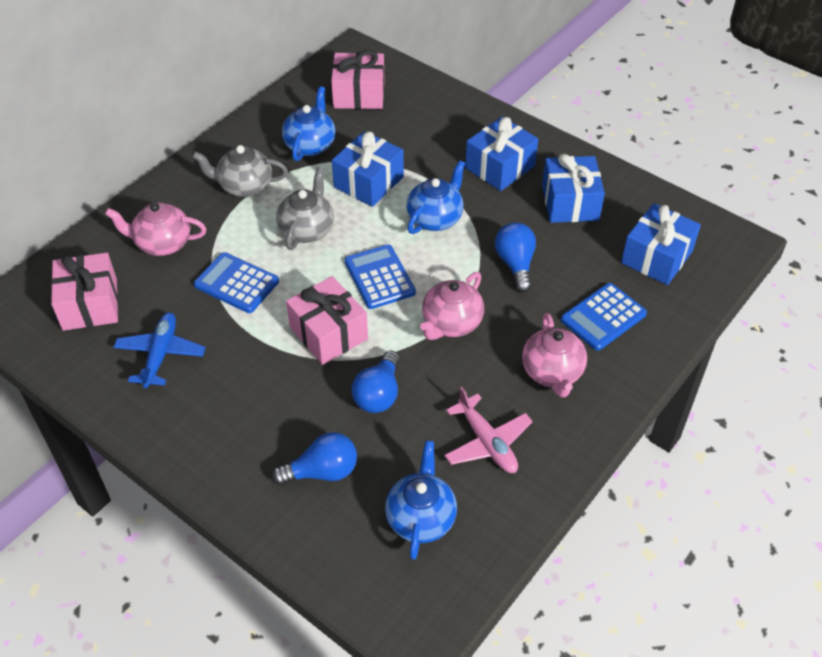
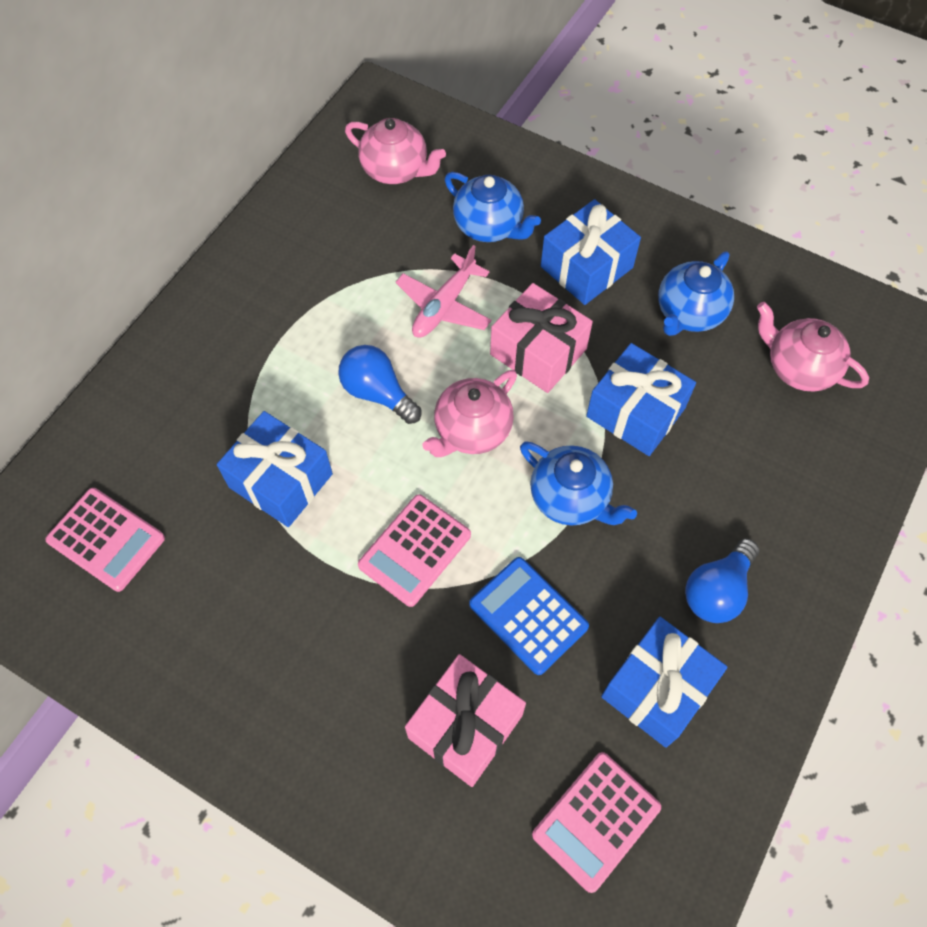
blue calculator: [194,252,279,313] [345,244,416,309] [561,283,647,351] = 3 -> [469,557,589,675] = 1
blue light bulb: [272,432,357,485] [352,351,400,413] [495,222,536,293] = 3 -> [338,345,422,424] [685,538,759,623] = 2
blue plane: [114,312,206,388] = 1 -> none = 0
grey teapot: [192,145,288,197] [276,167,334,250] = 2 -> none = 0
pink calculator: none = 0 -> [45,488,165,592] [358,494,471,607] [532,752,661,893] = 3
pink gift: [51,253,118,331] [286,276,368,365] [331,50,385,109] = 3 -> [405,654,526,787] [490,283,593,393] = 2

